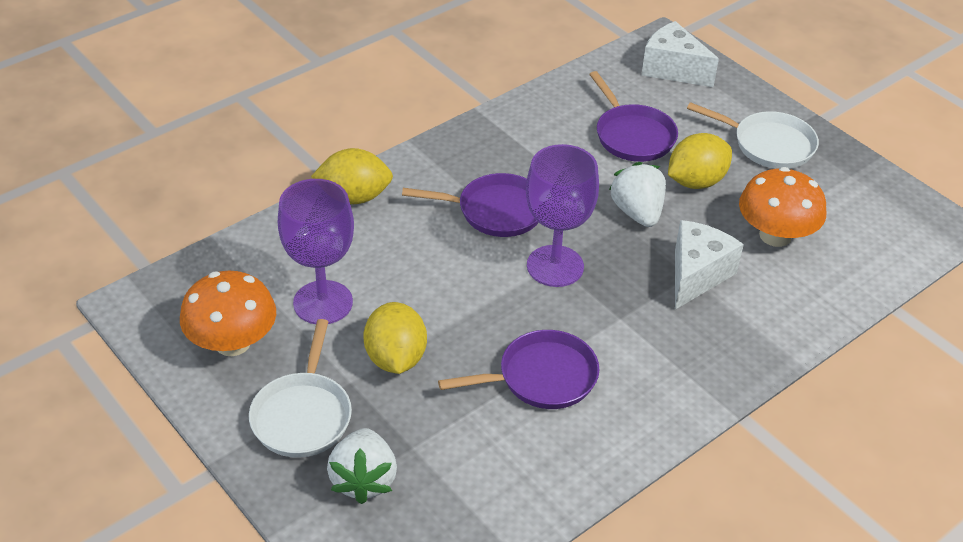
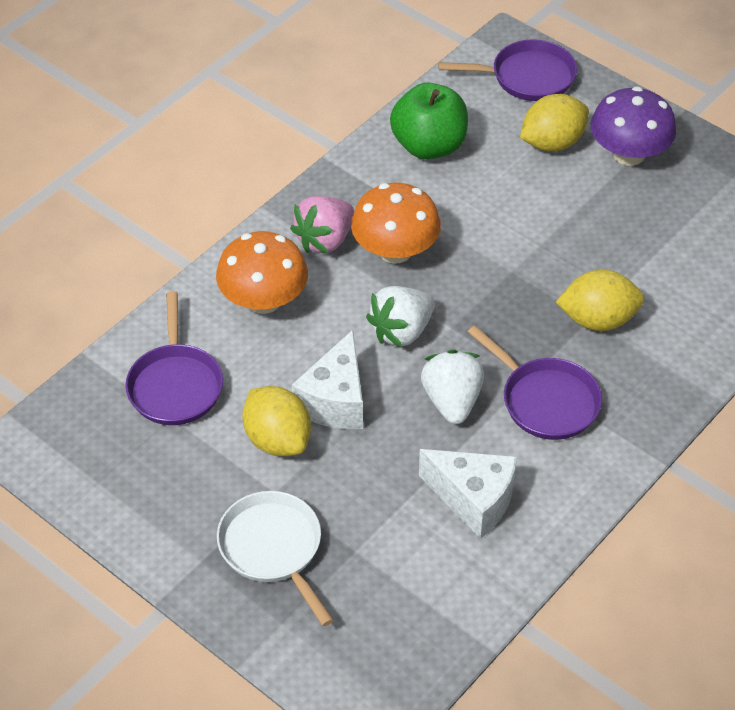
green apple: none = 0 -> [390,83,468,159] = 1
pink strawberry: none = 0 -> [290,196,354,254] = 1
purple goblet: [278,179,354,324] [526,144,599,287] = 2 -> none = 0
purple mushroom: none = 0 -> [591,86,676,166] = 1
white pan: [249,319,352,458] [687,102,819,169] = 2 -> [217,491,334,626] = 1

